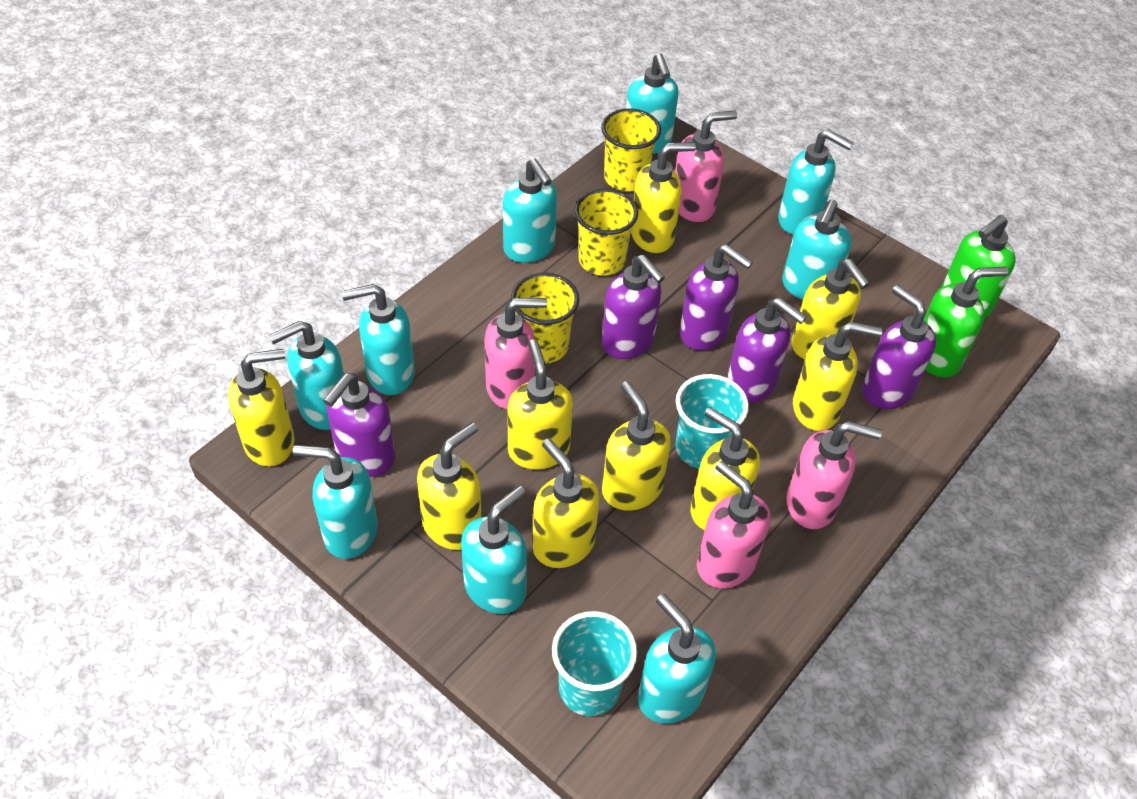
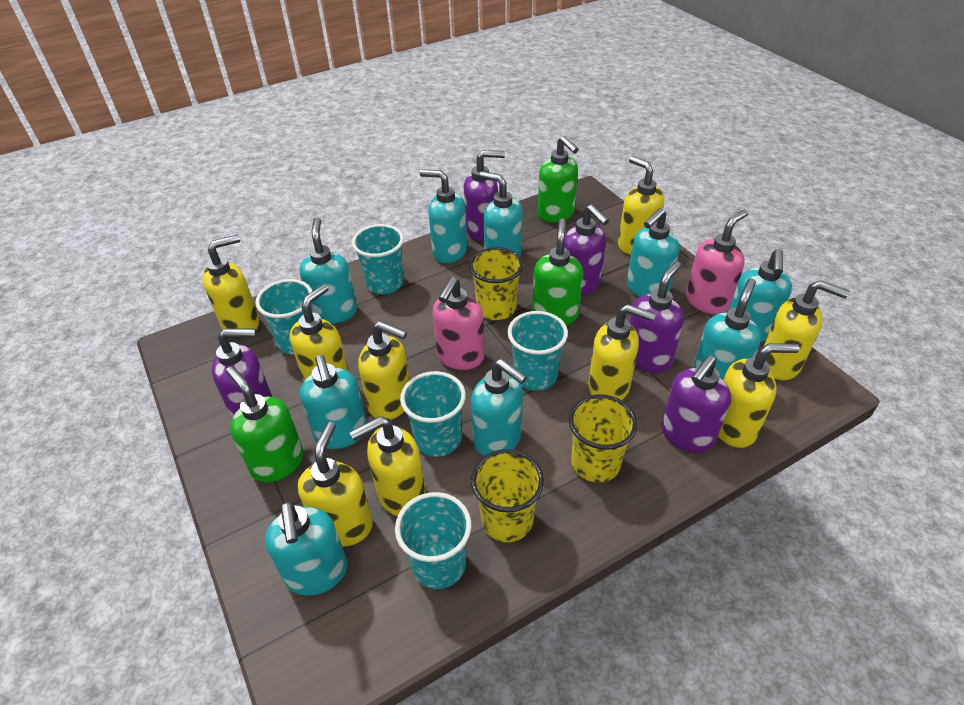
green soap dispenser: [924,267,1009,378] [941,215,1016,318] = 2 -> [226,366,303,482] [532,218,583,325] [538,136,578,223] = 3
pink soap dispenser: [485,298,547,409] [675,110,737,222] [697,461,771,588] [787,421,882,529] = 4 -> [432,277,484,370] [686,209,748,314] = 2
turquoise cup: [552,611,637,716] [675,374,749,468] = 2 -> [256,279,313,354] [352,224,404,294] [395,492,471,589] [400,371,466,457] [507,311,568,391] = 5

